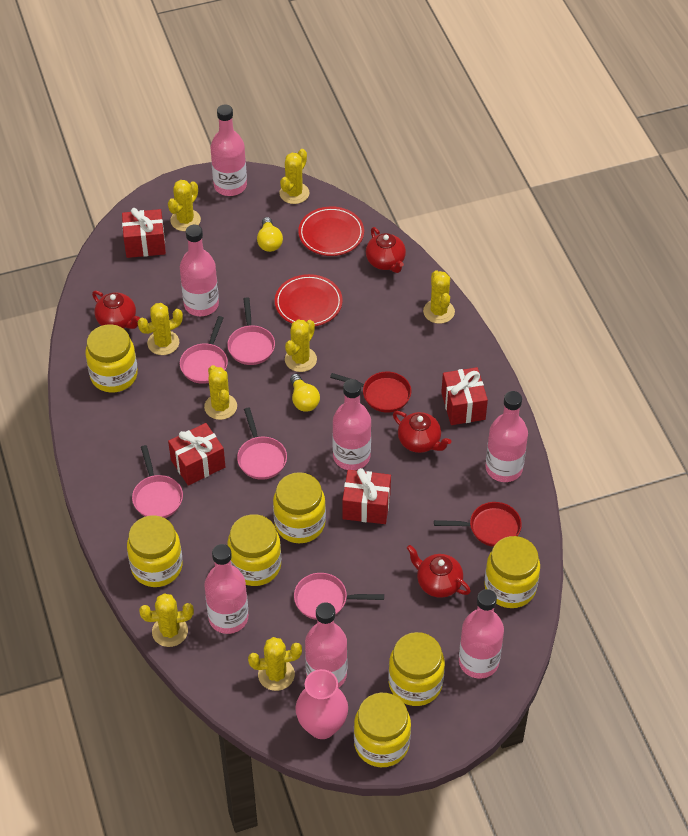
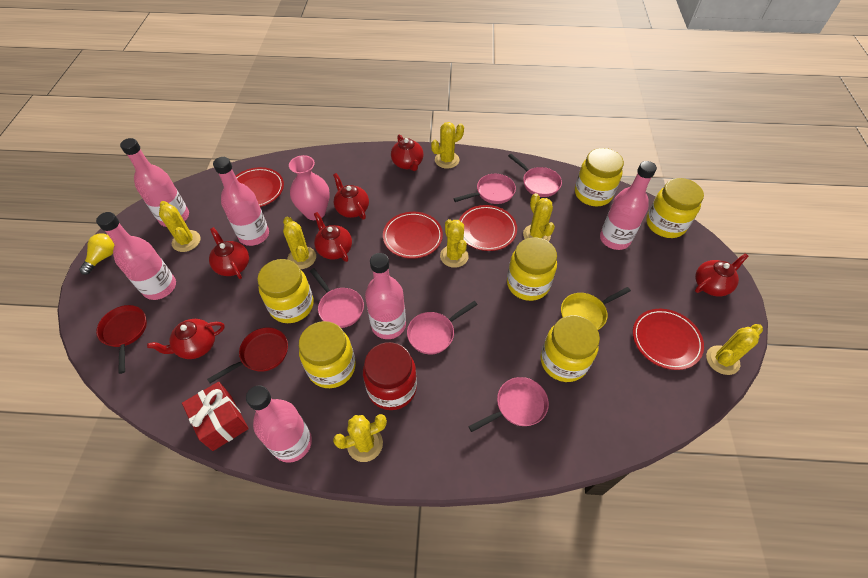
pink bottle: [180,225,219,316] [204,544,248,634] [211,104,247,196] [305,602,347,688] [333,379,371,470] [459,589,504,679] [485,391,528,482] = 7 -> [96,212,176,300] [120,138,189,227] [213,157,269,246] [246,386,312,463] [365,253,406,339] [600,161,657,250] = 6
red gift: [122,208,166,258] [168,423,225,486] [342,468,391,524] [441,367,488,425] = 4 -> [182,382,249,451] = 1
red jar: none = 0 -> [363,342,417,410] = 1
red plate: [275,274,343,326] [298,206,364,256] = 2 -> [236,167,284,207] [383,212,443,259] [459,205,517,251] [633,309,704,370] = 4
red teapot: [92,291,140,329] [366,227,406,273] [393,411,451,453] [407,545,471,598] = 4 -> [147,319,225,359] [209,227,249,279] [314,212,352,262] [333,173,369,219] [391,134,423,171] [695,253,749,296] = 6
yellow cactus: [138,303,183,355] [139,593,194,647] [168,180,201,231] [204,365,237,420] [248,637,302,691] [279,149,309,204] [285,320,317,372] [423,270,455,324] = 8 -> [159,201,200,252] [283,217,316,269] [333,414,387,462] [431,122,464,169] [440,219,469,268] [523,193,555,242] [706,324,763,375] = 7
yellow jar: [85,324,138,393] [127,515,183,587] [227,514,281,586] [273,472,326,543] [354,693,411,767] [388,632,445,706] [484,536,540,608] = 7 -> [257,259,314,323] [299,321,356,388] [507,237,557,301] [540,315,600,382] [575,148,624,206] [646,178,704,238] = 6
yellow light bulb: [257,217,283,252] [290,374,320,412] = 2 -> [79,233,115,275] = 1
yellow pan: none = 0 -> [561,287,631,330] = 1

